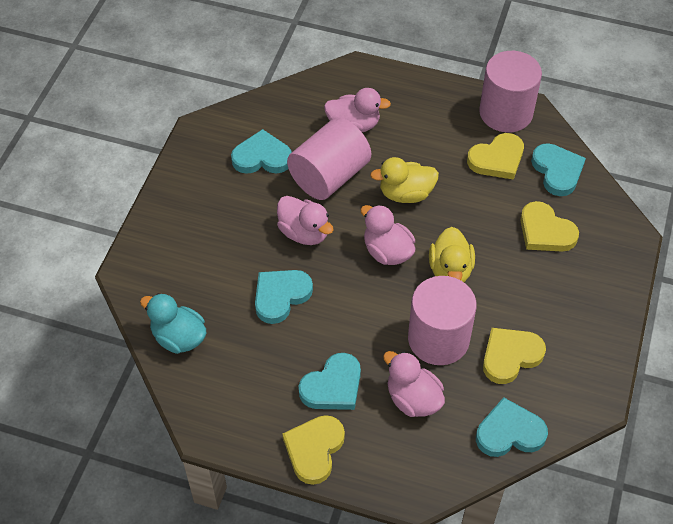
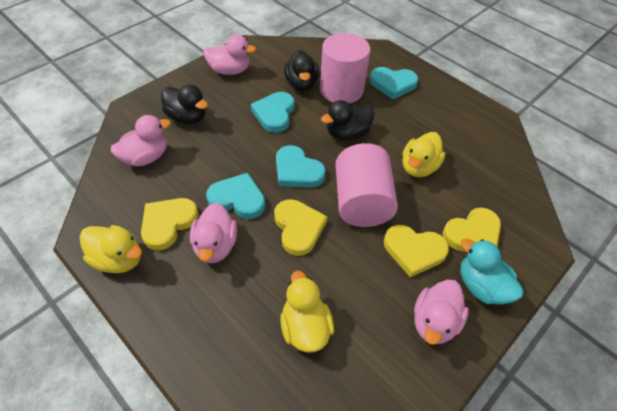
black duck: none = 0 -> [161,84,208,124] [284,50,319,91] [321,100,375,141] = 3
pink cylinder: [287,118,371,200] [408,276,477,365] [479,51,542,132] = 3 -> [320,33,370,104] [335,143,398,227] = 2
turquoise heart: [231,129,292,174] [255,270,313,324] [298,353,361,410] [476,397,548,457] [531,143,586,196] = 5 -> [206,173,265,219] [251,92,294,133] [276,145,326,188] [370,67,419,99] = 4
yellow duck: [370,157,439,203] [429,227,475,282] = 2 -> [79,225,142,273] [280,271,334,353] [403,132,446,177] = 3

